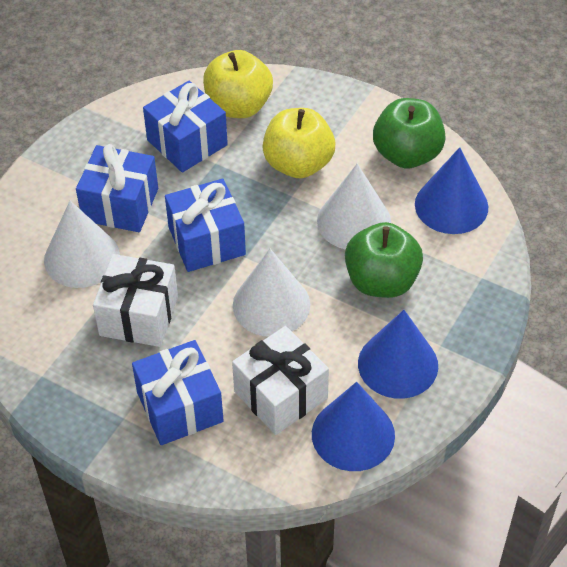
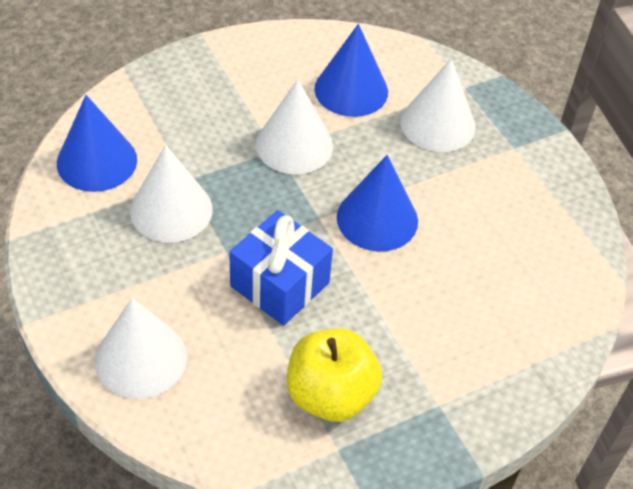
blue gift: [76,144,158,232] [132,340,224,445] [143,81,228,172] [165,179,246,272] = 4 -> [229,210,333,326] = 1
green apple: [345,222,423,298] [373,98,446,169] = 2 -> none = 0
white cone: [44,201,120,288] [233,249,310,337] [317,164,391,250] = 3 -> [95,298,187,399] [130,145,213,243] [256,79,333,174] [400,59,476,152] = 4
white gift: [93,254,178,347] [232,326,329,435] = 2 -> none = 0
yellow apple: [203,50,273,118] [263,108,335,178] = 2 -> [287,328,382,422] = 1

